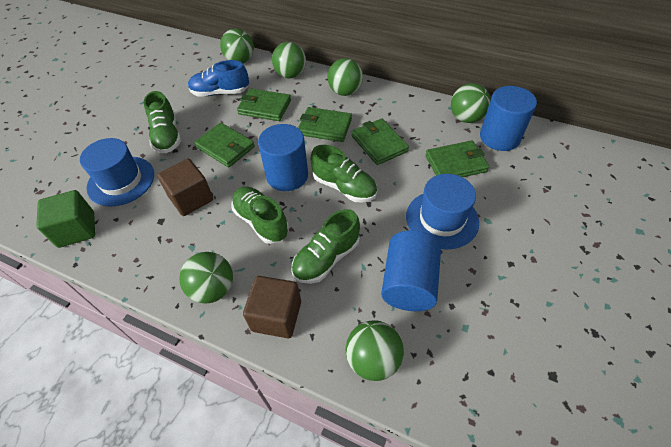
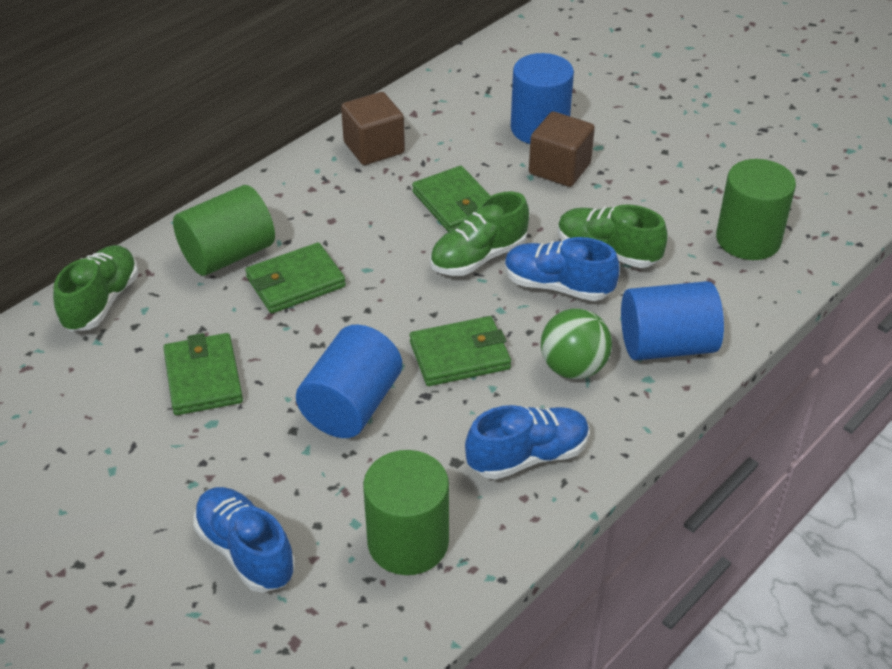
blue hat: [80,138,154,207] [406,174,479,249] = 2 -> none = 0
blue shoe: [188,60,249,97] = 1 -> [193,487,295,592] [465,405,590,480] [505,237,619,301] = 3
green ball: [179,252,233,304] [220,29,254,63] [272,42,306,78] [328,58,363,96] [345,320,404,381] [451,83,491,123] = 6 -> [541,308,612,379] = 1
green cube: [36,190,95,248] = 1 -> none = 0
green cylinder: none = 0 -> [173,185,275,276] [363,450,449,575] [716,159,796,260] = 3
green shoe: [144,91,181,153] [231,187,289,244] [291,209,360,284] [310,145,377,203] = 4 -> [53,245,138,332] [430,192,529,276] [558,204,668,268] = 3
green wallet: [194,123,255,168] [237,88,291,121] [298,107,352,142] [352,118,409,165] [425,140,489,177] = 5 -> [163,333,243,415] [245,242,346,313] [410,316,511,386] [412,166,490,232] = 4

